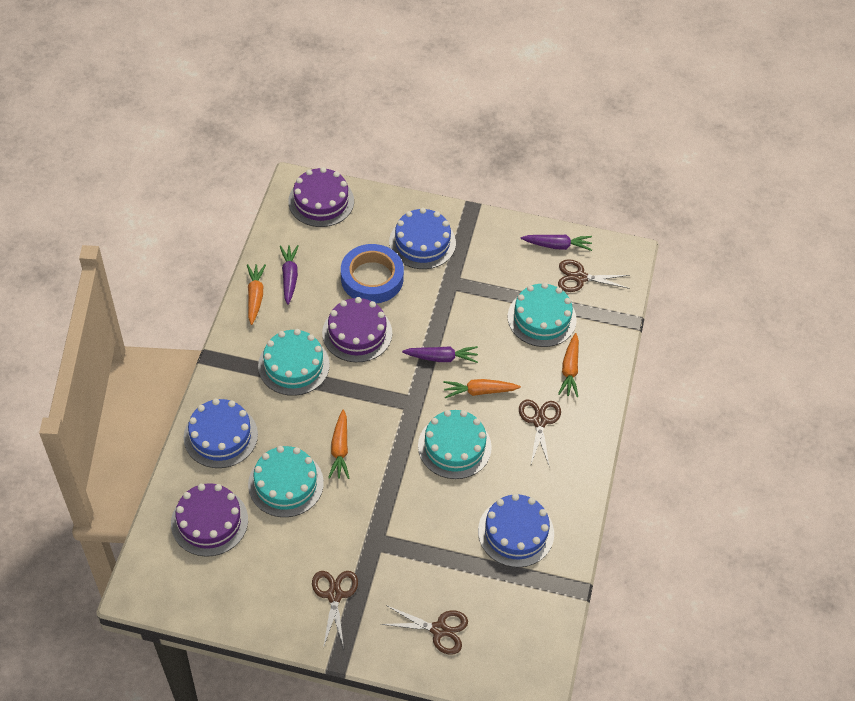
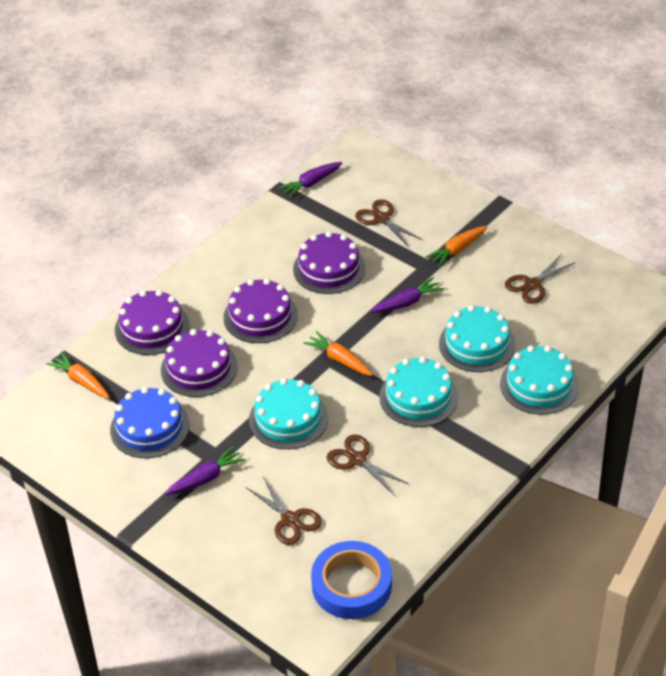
blue cake: [184,398,258,468] [389,208,456,269] [478,494,554,567] = 3 -> [110,387,190,458] = 1
orange carrot: [247,264,266,325] [328,409,349,479] [443,379,521,398] [558,333,579,397] = 4 -> [46,352,109,398] [303,331,373,376] [425,226,488,267] = 3
purple cake: [171,483,248,557] [288,167,354,227] [322,297,392,362] = 3 -> [115,290,190,355] [161,329,238,397] [223,278,298,343] [293,231,365,294] = 4

